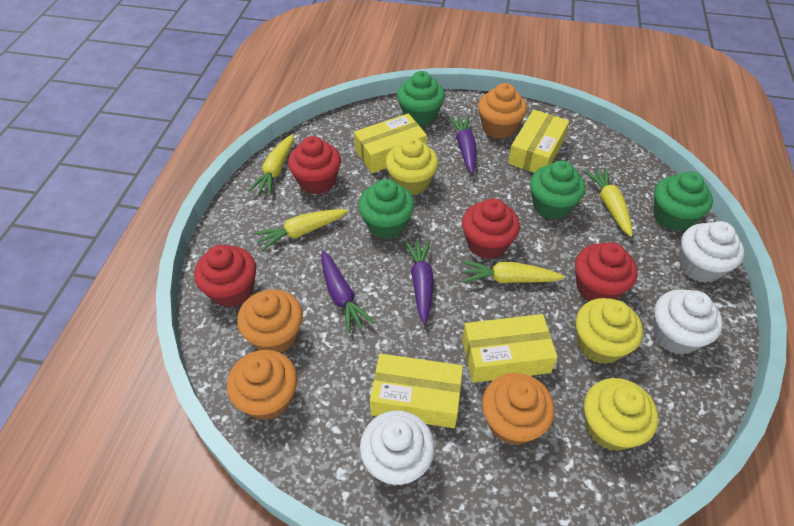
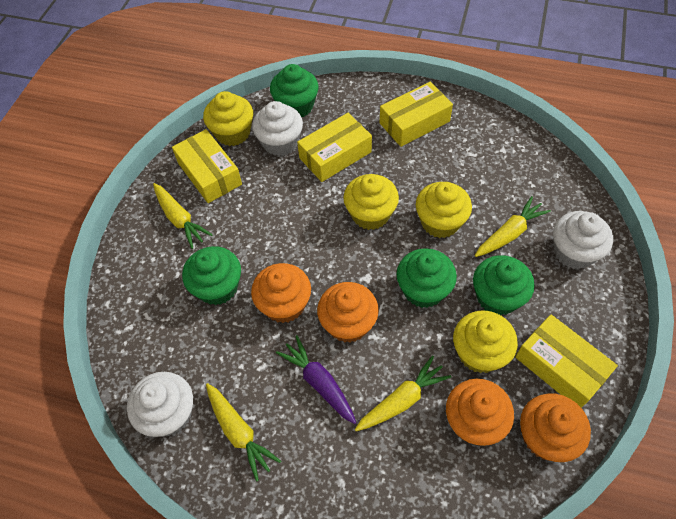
purple carrot: [321,251,374,334] [405,239,434,324] [448,115,476,174] = 3 -> [276,335,356,424] = 1
red cupcake: [194,245,256,307] [288,136,341,195] [462,198,520,259] [575,242,638,301] = 4 -> none = 0
yellow cupcake: [385,137,438,195] [576,298,643,364] [584,378,658,451] = 3 -> [203,91,253,146] [343,174,399,230] [416,182,472,238] [453,310,518,373] = 4

